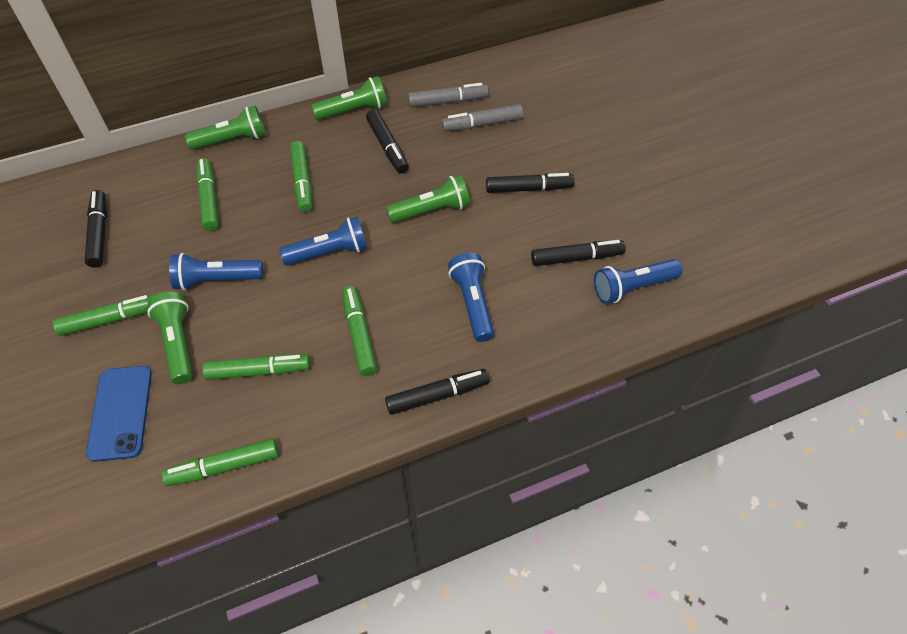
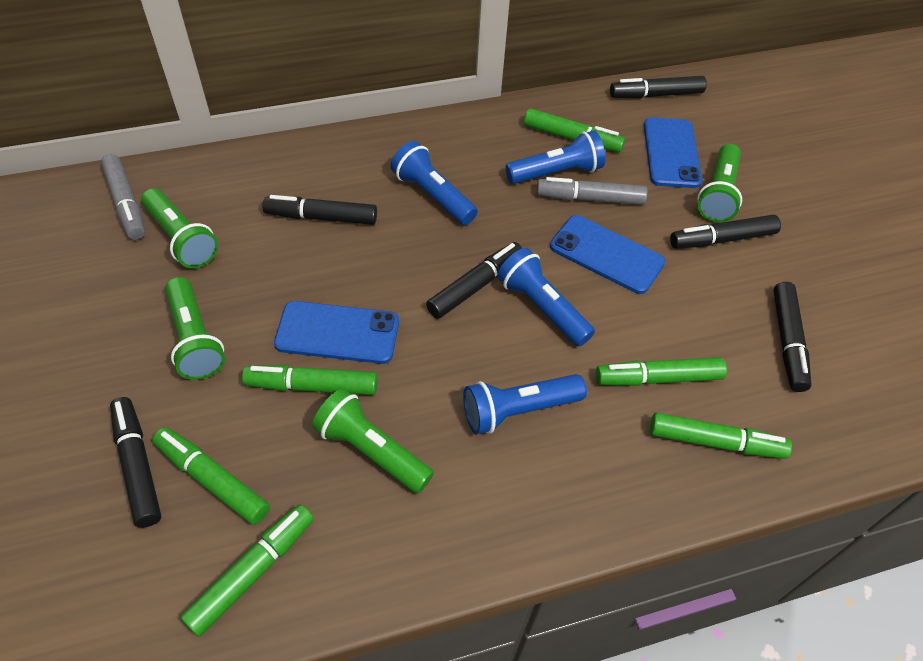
black marker: [85,190,107,268] [366,110,409,174] [385,369,490,415] [486,173,575,193] [531,240,626,266] = 5 -> [110,397,161,528] [262,195,377,225] [426,242,522,319] [610,76,707,98] [670,214,781,249] [773,282,811,392] = 6
blue phone: [86,366,152,462] = 1 -> [274,301,399,364] [550,215,665,294] [644,117,702,188] = 3

